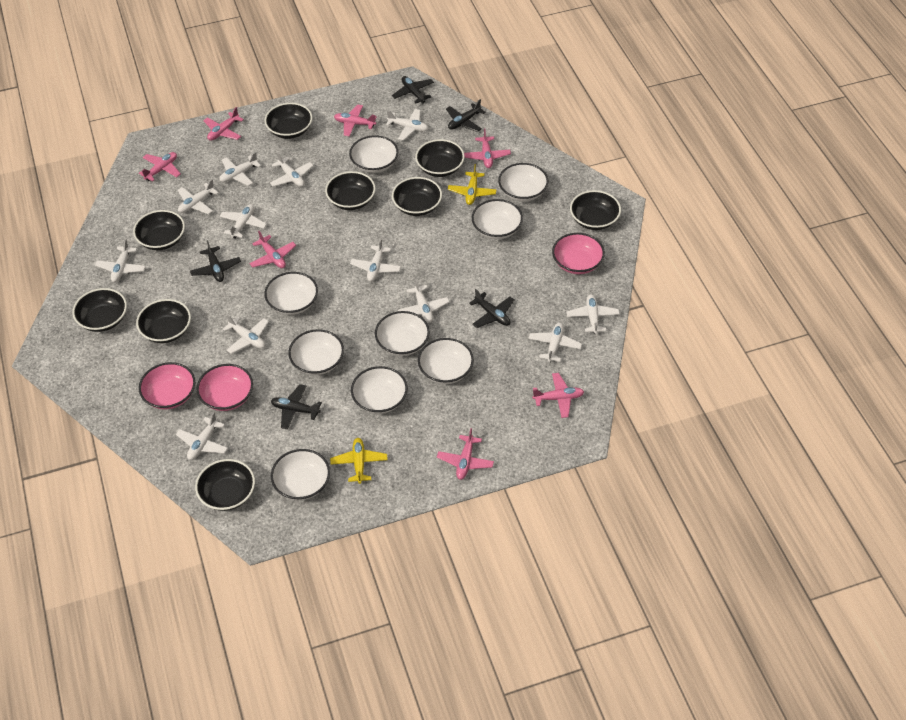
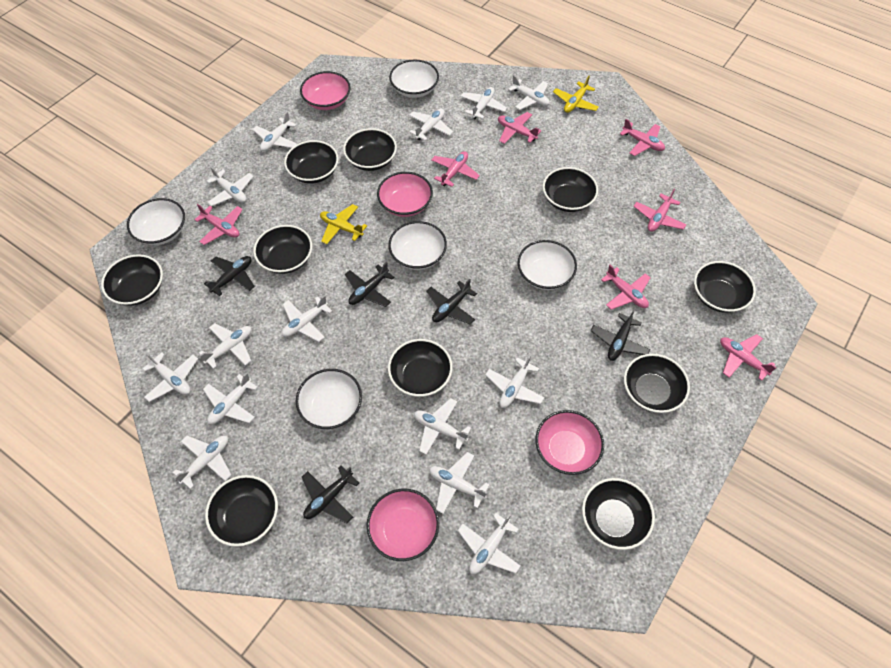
black bowl: [73,288,127,332] [133,210,185,250] [136,299,191,343] [195,459,255,511] [265,103,312,139] [325,171,376,210] [392,177,442,216] [415,139,465,177] [570,190,621,230] = 9 -> [101,254,163,306] [205,475,278,547] [253,225,312,274] [284,140,339,184] [343,128,397,171] [388,339,453,397] [543,167,598,212] [582,478,655,550] [624,354,690,413] [694,261,756,313] = 10
pink bowl: [139,362,195,409] [196,364,253,411] [552,233,605,274] = 3 -> [300,71,351,110] [367,488,439,561] [377,172,433,217] [535,410,604,475] = 4
white bowl: [264,272,318,315] [271,449,330,500] [288,329,344,375] [349,135,398,173] [351,366,407,414] [375,311,430,356] [418,338,474,384] [472,199,523,239] [498,163,548,202] = 9 -> [127,198,185,245] [296,369,362,429] [388,221,447,270] [389,60,439,98] [518,240,577,290] = 5
white plane: [95,239,146,282] [176,412,228,460] [178,179,219,215] [219,152,261,186] [219,204,267,239] [223,314,269,354] [270,152,313,187] [350,238,401,282] [386,109,429,141] [398,279,450,323] [528,323,582,362] [566,295,620,334] = 12 -> [143,352,198,402] [172,436,232,489] [199,323,252,369] [203,372,258,424] [207,166,254,206] [253,112,297,151] [282,295,332,342] [409,109,453,141] [414,398,471,455] [429,452,490,514] [458,513,521,574] [460,87,507,119] [485,355,545,408] [508,75,550,110] = 14

